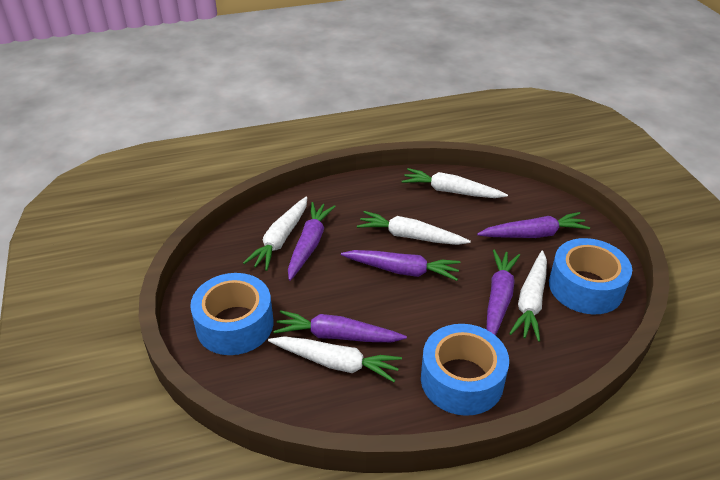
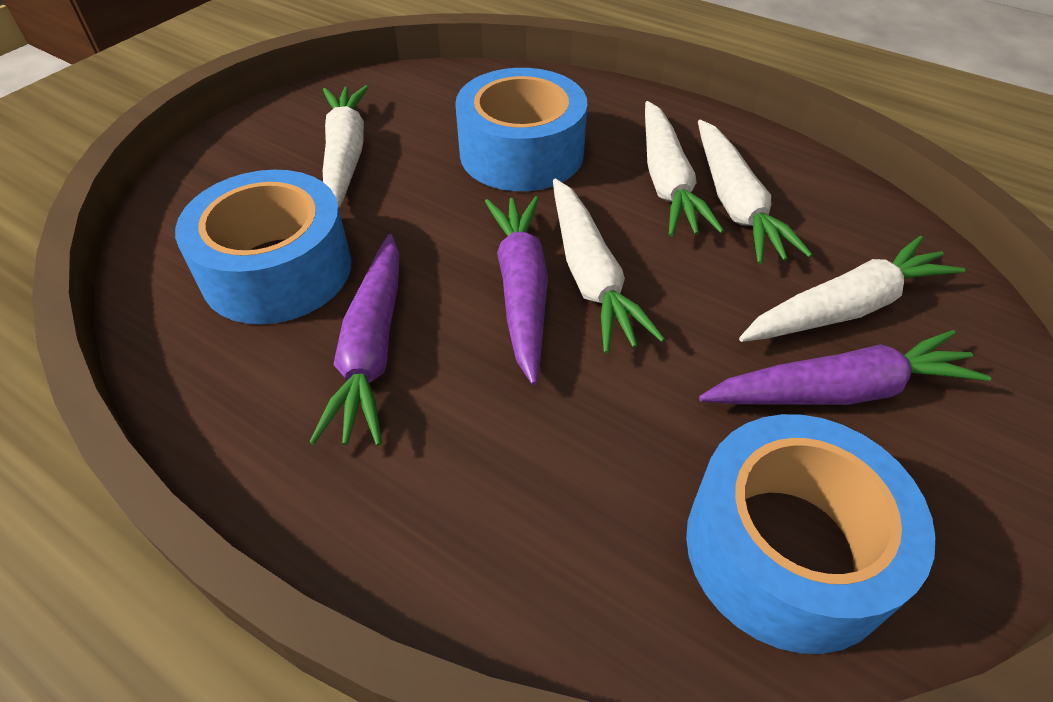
purple carrot: [273,310,407,342] [288,202,336,281] [341,250,460,281] [477,212,590,238] [486,250,520,336] = 5 -> [309,234,400,446] [485,196,548,385] [699,330,991,405] = 3

